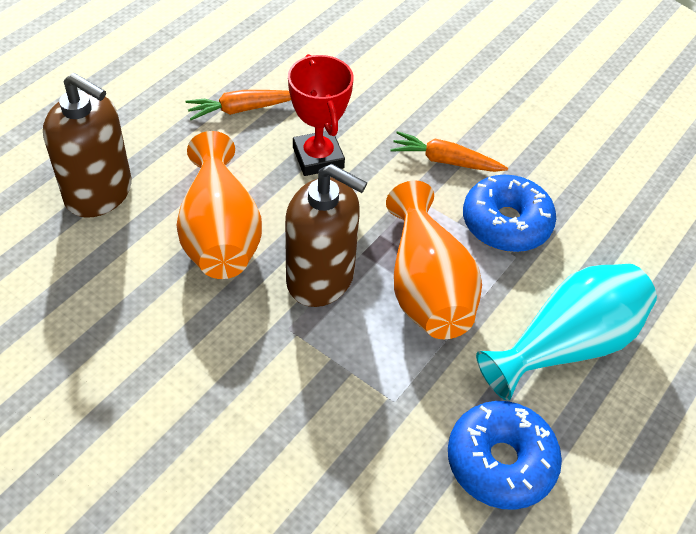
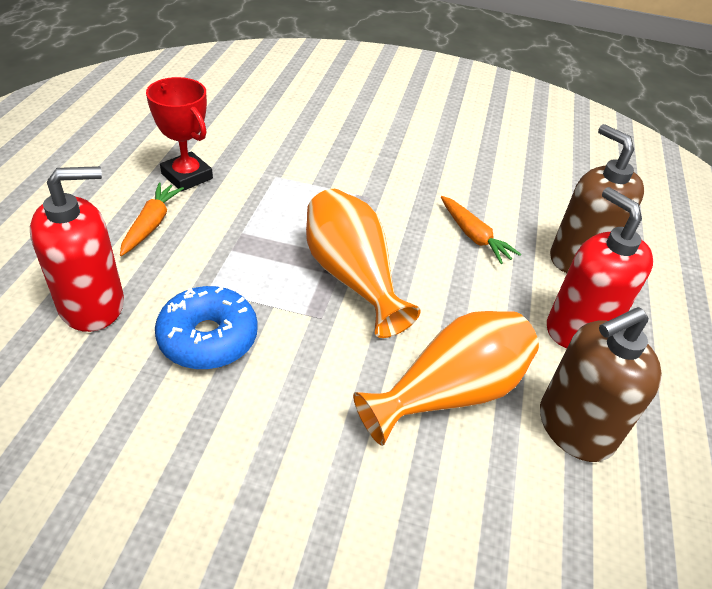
blue donut: [448,401,562,510] [463,175,556,252] = 2 -> [155,286,258,370] = 1
red soap dispenser: none = 0 -> [30,166,124,332] [547,187,653,348] = 2
turquoise vase: [476,264,657,401] = 1 -> none = 0

